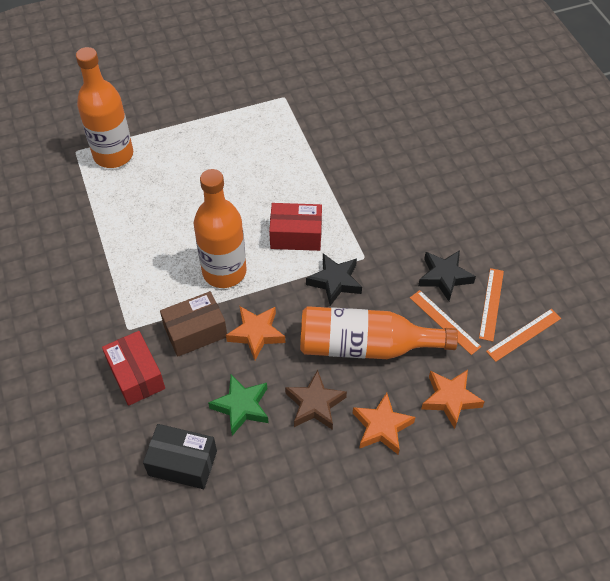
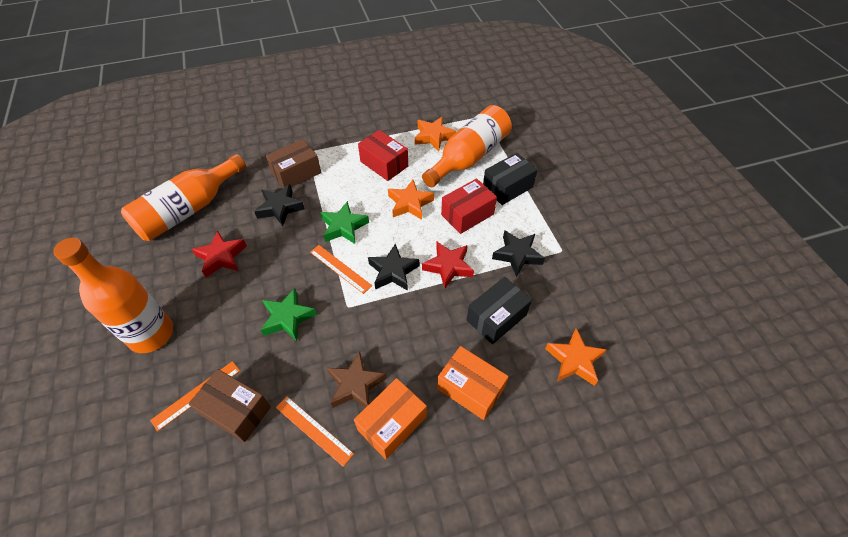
black box: [143,424,217,489] = 1 -> [467,277,532,344] [483,153,538,205] = 2
black star: [306,253,362,306] [418,250,476,301] = 2 -> [254,184,305,226] [368,244,420,291] [492,230,545,277] = 3
brown box: [160,291,227,357] = 1 -> [189,369,271,442] [266,139,321,188] = 2
green star: [208,375,269,436] = 1 -> [261,288,317,341] [320,201,369,244] = 2
orange box: none = 0 -> [354,378,427,459] [437,346,509,420] = 2
red star: none = 0 -> [192,230,247,277] [422,242,474,288] = 2

